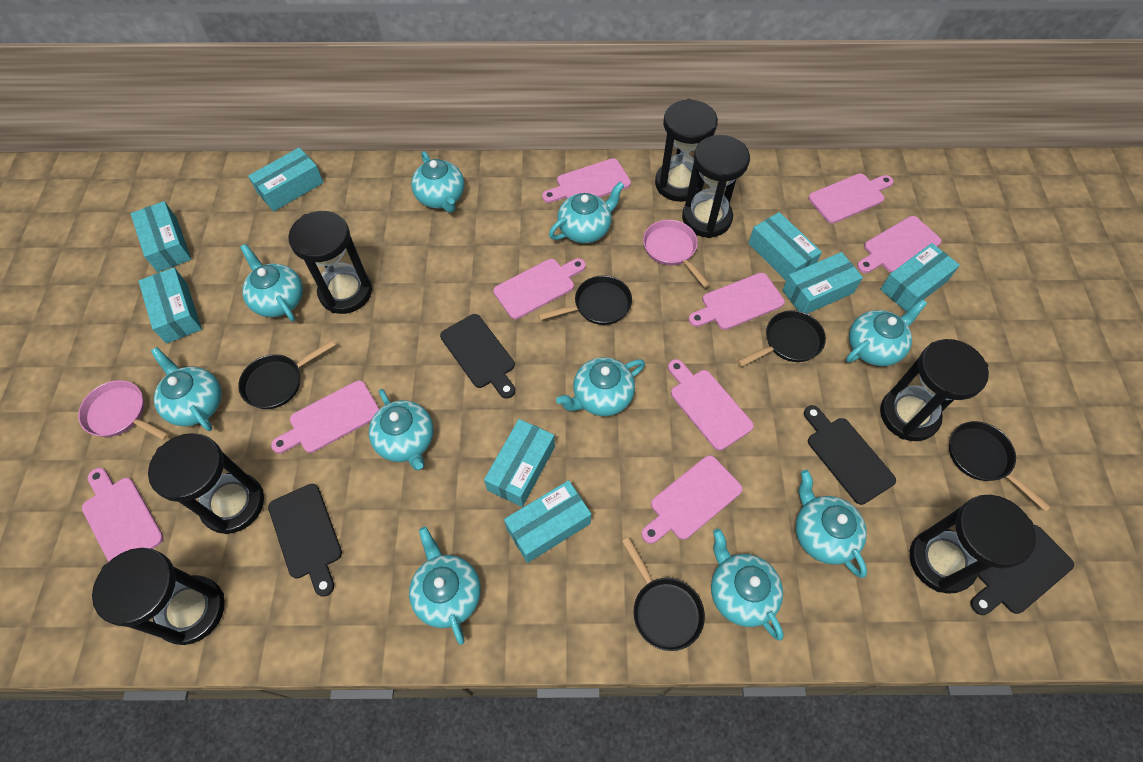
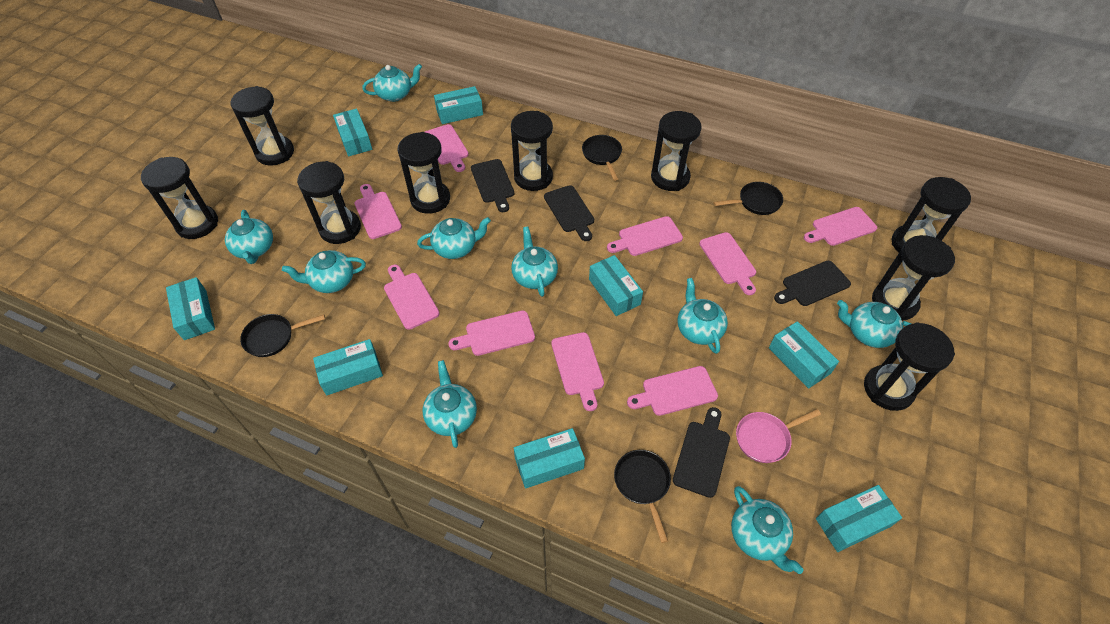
black hourglass: [92,548,225,645] [148,433,264,534] [288,211,372,314] [655,99,718,202] [682,135,750,238] [880,339,989,441] [910,495,1036,594] = 7 -> [141,157,218,239] [230,86,294,166] [297,161,361,244] [398,132,450,214] [511,111,553,191] [651,111,702,191] [864,322,955,411] [872,235,955,321] [892,177,971,252] = 9
black pan: [238,340,335,409] [538,275,632,325] [622,537,705,651] [738,310,826,367] [949,421,1051,512] = 5 -> [240,314,325,357] [582,135,622,181] [614,450,671,543] [714,182,783,215] = 4
pink pan: [78,380,169,440] [643,220,710,288] = 2 -> [736,409,821,463] = 1
turquoise teapot: [151,347,222,431] [240,244,303,321] [369,389,434,470] [409,527,481,645] [411,151,464,213] [549,182,625,243] [556,357,645,416] [711,529,784,640] [796,470,867,578] [846,299,927,366] = 10 -> [225,210,273,264] [282,250,366,293] [362,64,422,102] [417,217,491,259] [423,360,477,448] [511,226,558,297] [678,278,728,354] [731,486,804,574] [837,300,911,348] = 9

